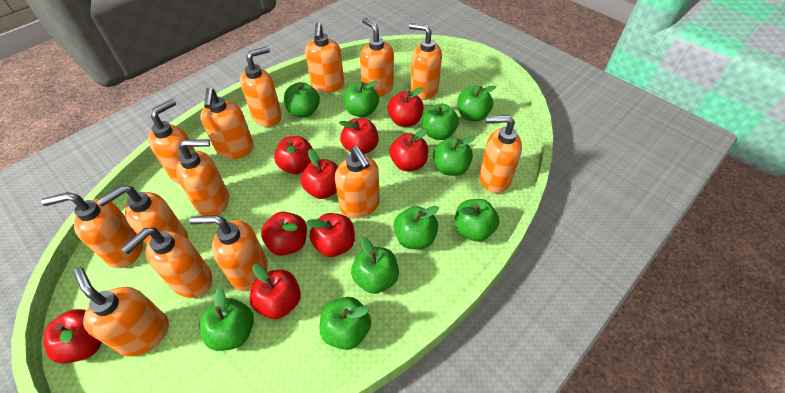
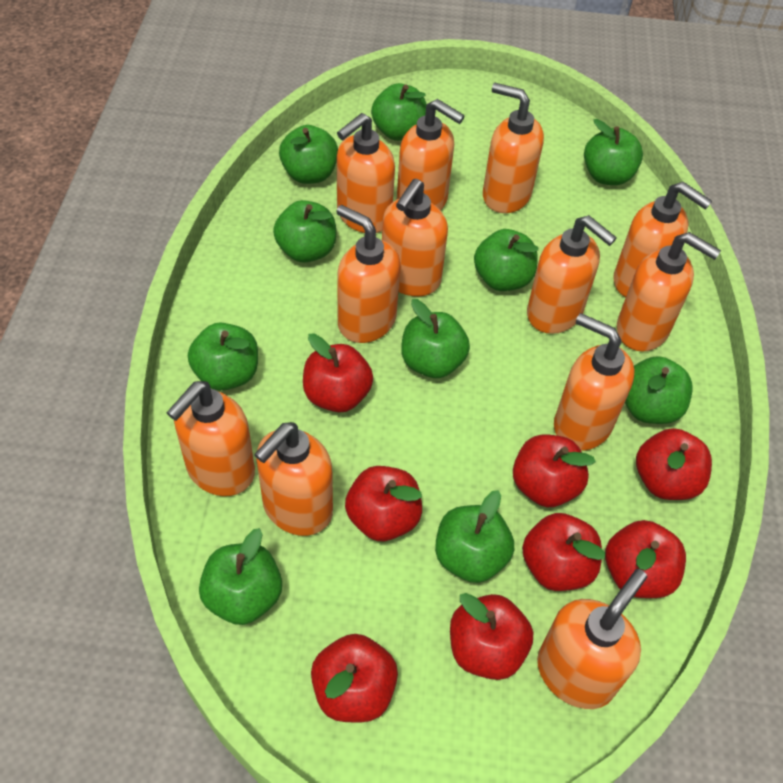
orange soap dispenser: [41,192,143,268] [73,267,169,357] [97,185,188,245] [121,228,212,298] [148,99,195,184] [176,139,229,216] [189,215,268,291] [200,88,254,159] [240,46,282,127] [305,22,344,93] [335,146,380,218] [360,18,394,97] [409,23,442,100] [479,115,522,193] = 14 -> [166,381,255,496] [254,422,333,536] [336,205,400,343] [337,113,395,233] [382,179,448,296] [397,99,465,210] [483,83,544,213] [527,215,617,334] [537,569,647,709] [554,313,634,451] [613,182,712,297] [617,232,721,351] = 12
red apple: [43,309,102,364] [249,264,301,319] [261,212,307,256] [274,136,313,174] [301,149,338,199] [306,213,355,257] [339,118,379,154] [388,87,424,127] [389,128,428,171] = 9 -> [303,333,373,412] [311,634,398,722] [345,466,422,541] [450,593,533,680] [513,435,596,507] [522,513,605,591] [605,520,686,598] [636,428,712,500] = 8

